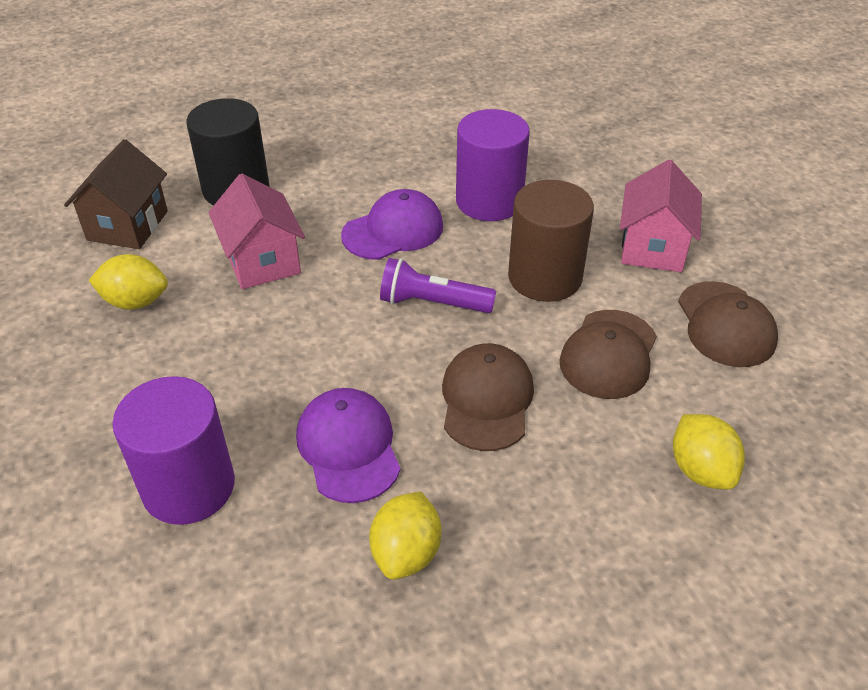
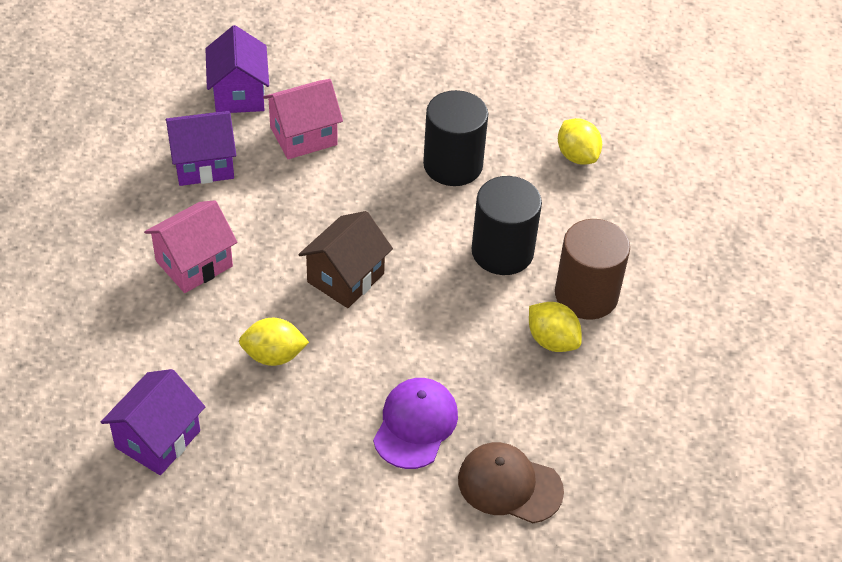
black cylinder: [186,98,270,206] = 1 -> [423,90,488,186] [471,176,542,275] = 2
brown cap: [442,343,534,451] [559,310,657,399] [678,281,778,367] = 3 -> [458,442,564,523] = 1
purple cap: [296,388,400,503] [341,189,443,260] = 2 -> [373,378,458,469] = 1
purple cylinder: [112,376,235,525] [456,109,530,221] = 2 -> none = 0
purple flashlight: [380,258,496,313] = 1 -> none = 0
purple house: none = 0 -> [101,369,205,475] [166,111,236,186] [205,25,269,113] = 3

